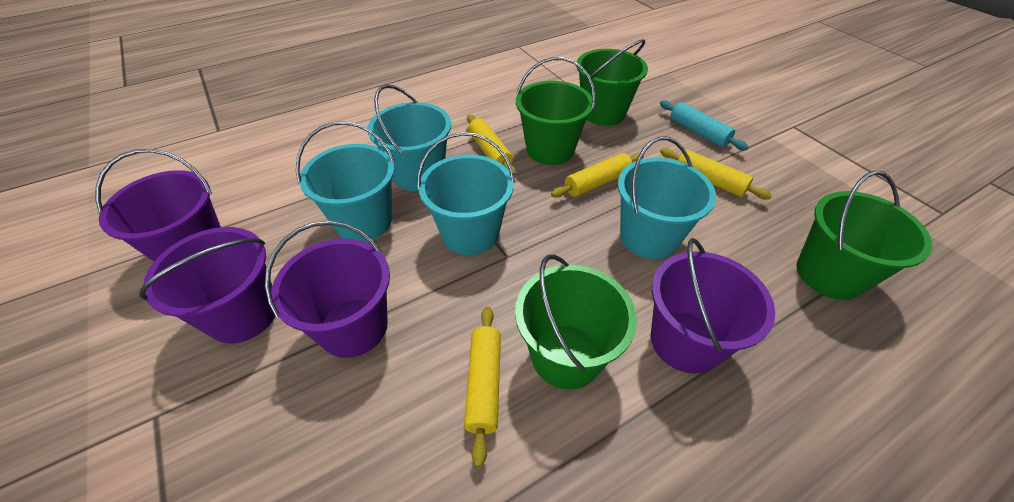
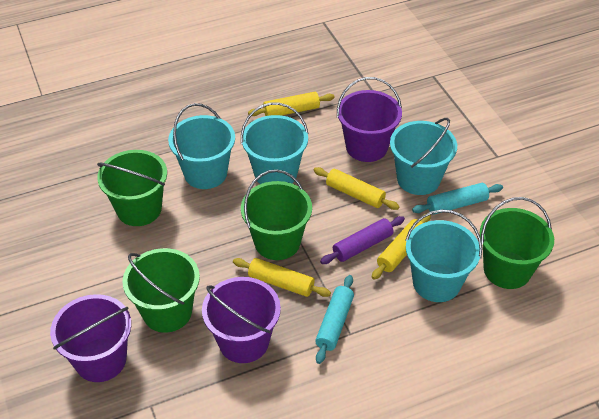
purple bucket: [95,149,221,261] [139,227,275,344] [265,221,390,358] [651,238,775,373] = 4 -> [50,294,131,382] [202,277,281,363] [337,77,402,162] = 3
purple rolling pin: none = 0 -> [320,216,405,264] = 1
turquoise rolling pin: [660,100,749,151] = 1 -> [315,275,354,364] [412,183,503,215] = 2

